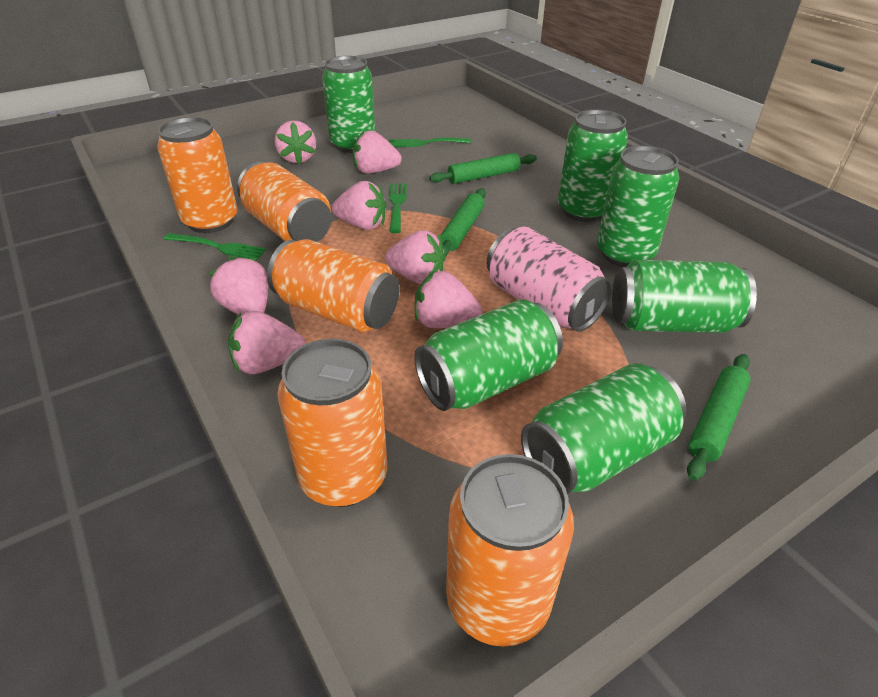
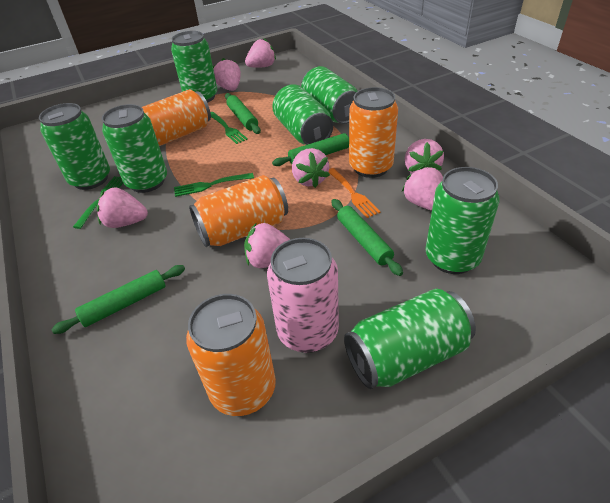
green can: [322,56,375,153] [414,299,563,411] [521,364,686,494] [558,109,628,222] [597,146,679,267] [612,260,757,333] = 6 -> [39,103,110,190] [102,104,167,193] [171,31,218,103] [272,84,333,145] [301,66,358,124] [344,289,476,389] [425,167,500,274] = 7
green rolling pin: [429,153,537,184] [440,188,486,256] [687,354,751,481] = 3 -> [51,265,185,334] [225,93,261,134] [272,133,349,166] [331,199,403,276] = 4
orange can: [157,117,238,233] [237,162,332,242] [267,239,399,332] [277,339,387,507] [446,454,574,647] = 5 -> [142,89,211,146] [186,294,276,416] [189,175,288,247] [349,87,398,178] = 4
orange fork: none = 0 -> [329,168,381,218] = 1

